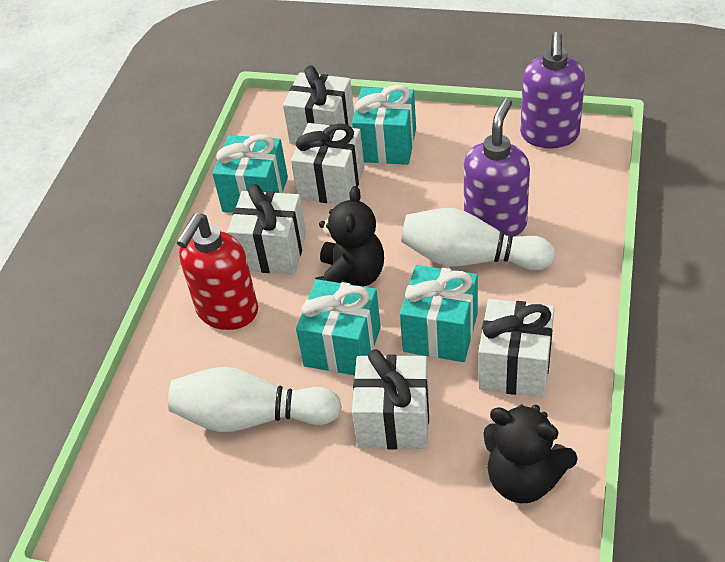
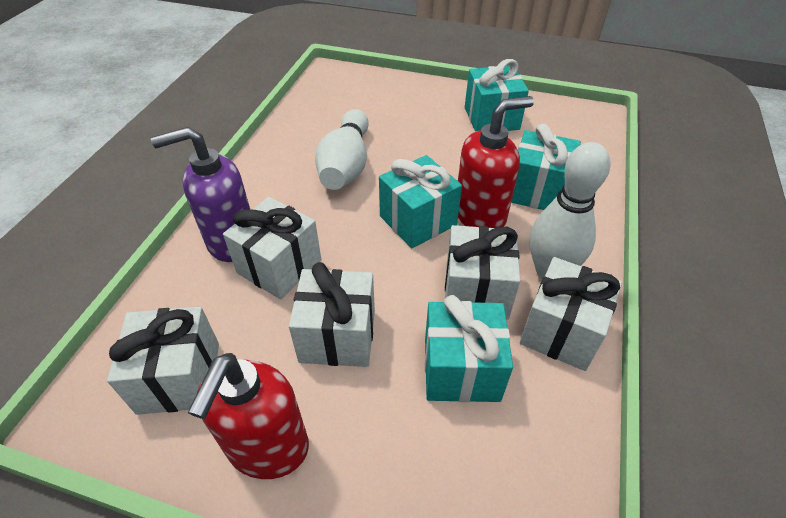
black teddy bear: [315,186,384,287] [483,404,578,503] = 2 -> none = 0
purple soap dispenser: [464,98,530,237] [520,32,585,149] = 2 -> [151,127,250,262] = 1
red soap dispenser: [177,213,258,330] = 1 -> [188,353,309,479] [458,96,534,228] = 2

